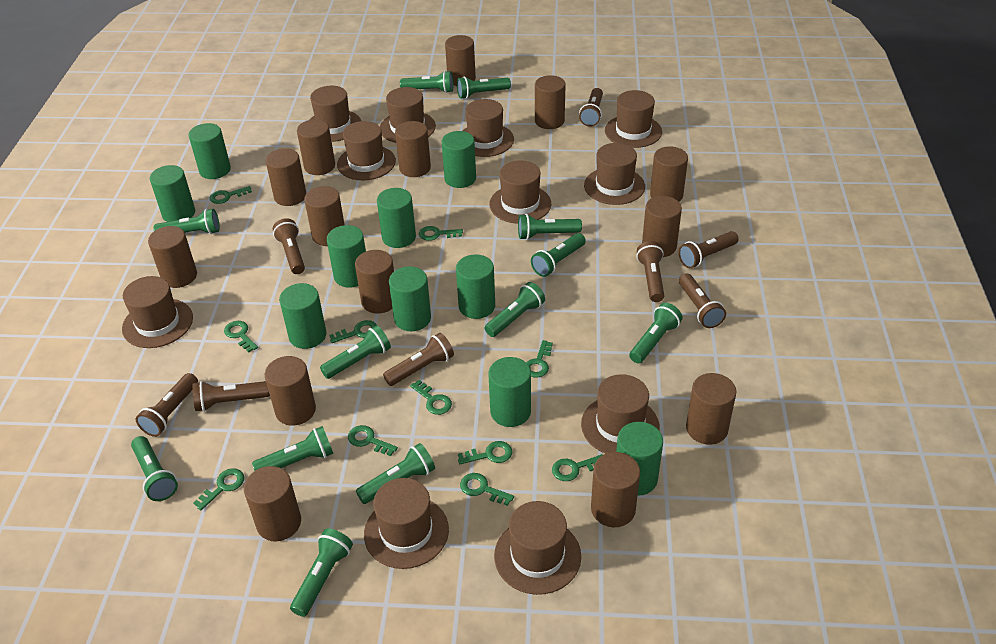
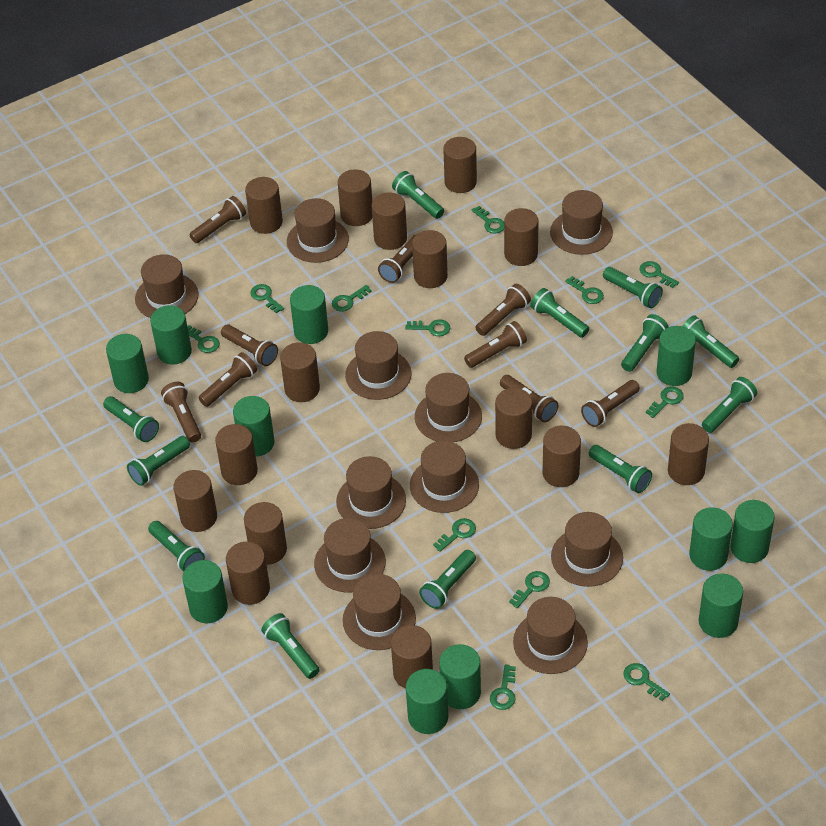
brown cylinder: [148,226,197,288] [244,466,301,541] [265,356,316,426] [266,148,306,206] [297,119,335,175] [304,186,345,246] [355,250,394,314] [395,121,431,177] [445,35,476,86] [535,75,565,129] [591,452,640,527] [642,196,682,257] [650,146,688,202] [686,373,736,445] = 14 -> [173,470,217,532] [215,424,258,485] [226,542,270,605] [244,502,287,565] [245,177,283,234] [280,342,320,402] [338,169,372,226] [372,193,407,250] [391,625,433,689] [412,230,448,288] [443,137,477,193] [495,388,532,449] [504,208,539,266] [543,426,581,487] [668,423,709,485] = 15
brown flashlight: [136,373,198,437] [192,381,270,412] [273,218,305,274] [383,333,454,386] [579,88,603,127] [636,241,664,302] [678,231,739,268] [679,273,726,328] = 8 -> [161,382,201,443] [189,196,246,243] [199,352,257,407] [221,324,278,366] [378,234,417,283] [464,321,527,368] [475,284,531,336] [500,375,558,422] [581,380,640,427] = 9
green cylinder: [150,165,195,222] [189,123,231,179] [279,283,326,349] [327,225,366,288] [377,188,416,248] [389,267,431,331] [442,131,476,188] [456,254,495,319] [488,357,531,427] [616,422,663,496] = 10 -> [106,334,149,393] [150,305,192,364] [182,560,228,623] [233,396,274,457] [290,285,328,344] [406,669,448,734] [439,644,481,709] [657,326,696,386] [689,507,733,571] [699,574,743,638] [730,500,775,563] = 11
green key: [193,468,244,511] [210,186,252,204] [224,321,258,353] [330,320,377,343] [348,425,398,456] [410,380,452,415] [419,226,463,241] [458,441,512,464] [460,473,514,506] [526,340,553,378] [552,454,603,481] = 11 -> [188,325,220,353] [250,284,284,313] [332,285,372,312] [405,319,450,336] [433,518,476,552] [472,206,504,234] [490,664,516,710] [509,571,550,608] [565,276,604,304] [623,663,670,701] [639,261,679,288] [646,386,684,418] = 12

